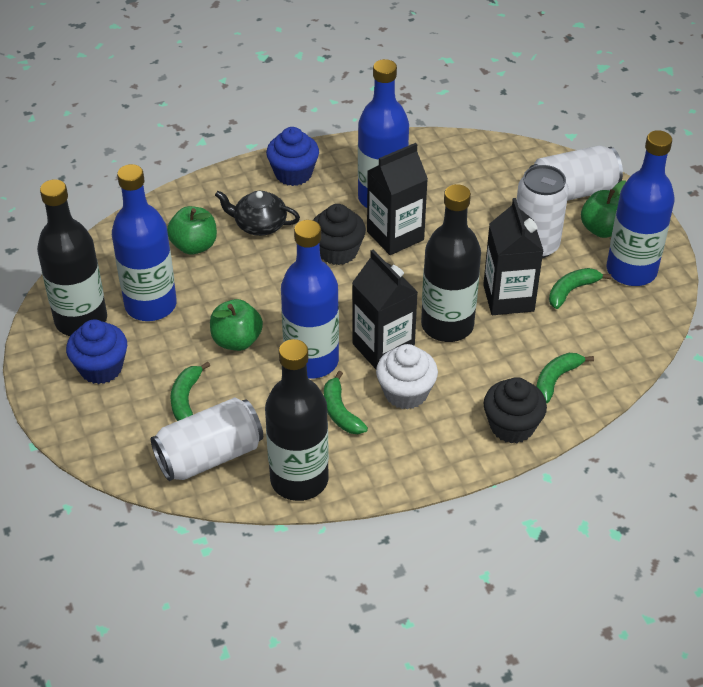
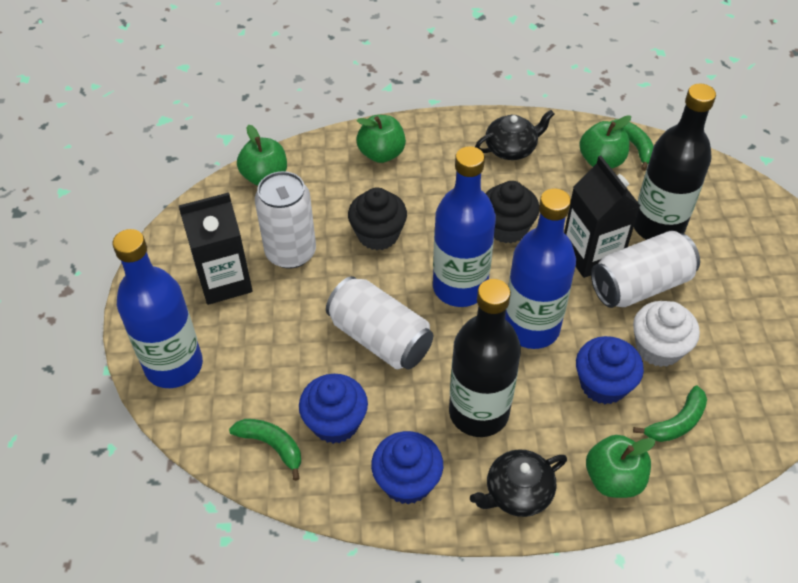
black bottle: [37,179,107,336] [265,339,329,501] [421,184,481,342] = 3 -> [449,279,521,437] [634,84,716,240] = 2
black carton: [352,250,418,369] [367,143,428,255] [483,198,543,315] = 3 -> [179,192,253,305] [564,156,640,278] = 2
black teapot: [215,191,300,236] = 1 -> [470,449,567,517] [475,110,555,160] = 2
blue bottle: [112,164,177,321] [281,220,339,379] [358,59,409,208] [607,130,674,286] = 4 -> [112,229,203,388] [433,146,496,307] [505,188,576,349] = 3
blue cupcake: [66,320,127,384] [266,127,319,186] = 2 -> [299,374,368,444] [371,431,443,505] [576,336,644,404] = 3
green apple: [167,206,217,255] [210,299,263,351] [581,180,626,238] = 3 -> [237,125,287,186] [357,115,406,163] [579,115,631,168] [586,435,655,498] = 4
green banana: [170,362,210,421] [324,371,368,434] [537,353,594,403] [549,268,611,309] = 4 -> [229,419,301,481] [610,119,654,171] [633,386,707,442] = 3

